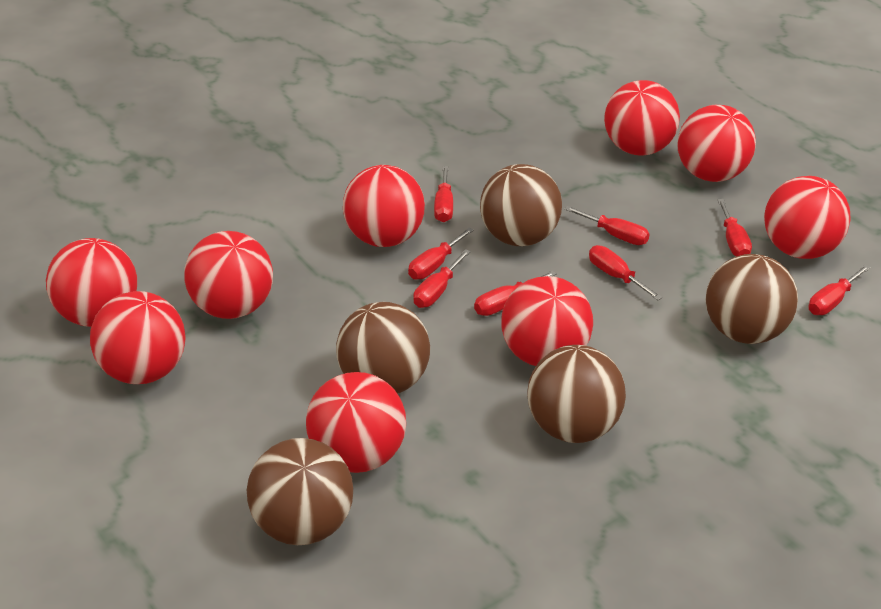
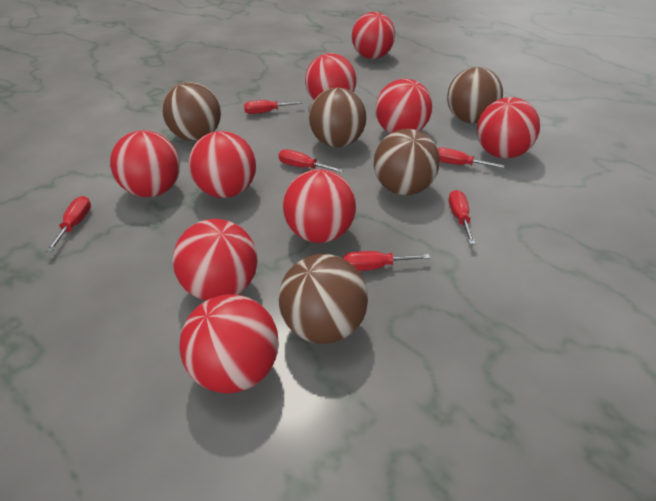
red screwdriver: [408,228,474,280] [413,249,471,308] [434,166,453,222] [474,271,557,316] [564,206,649,245] [589,245,663,300] [717,199,752,256] [808,265,871,315] = 8 -> [46,196,91,252] [244,100,303,114] [279,149,343,173] [343,251,430,271] [438,148,505,168] [449,190,476,244] = 6

